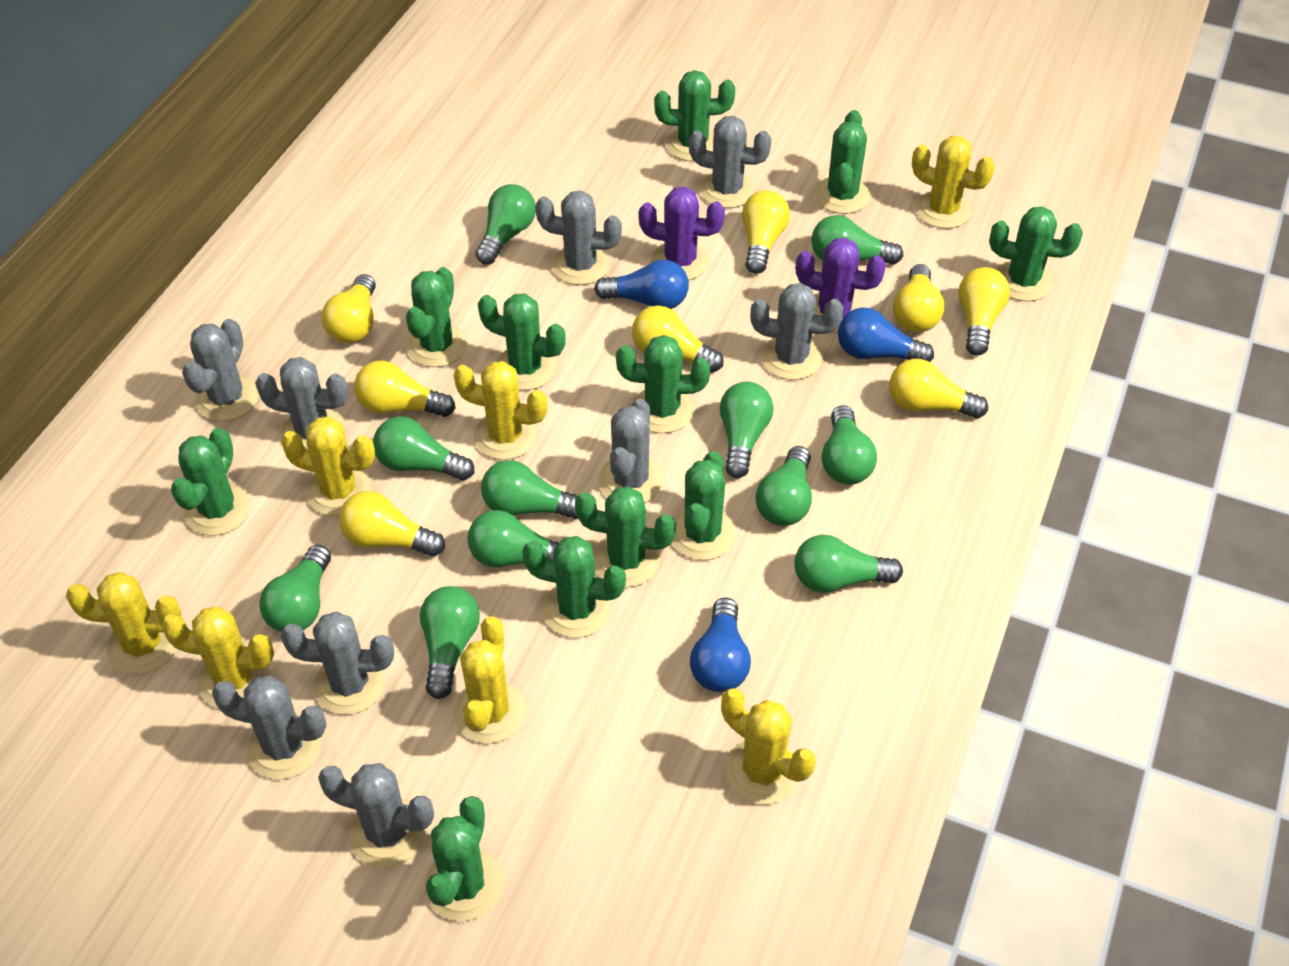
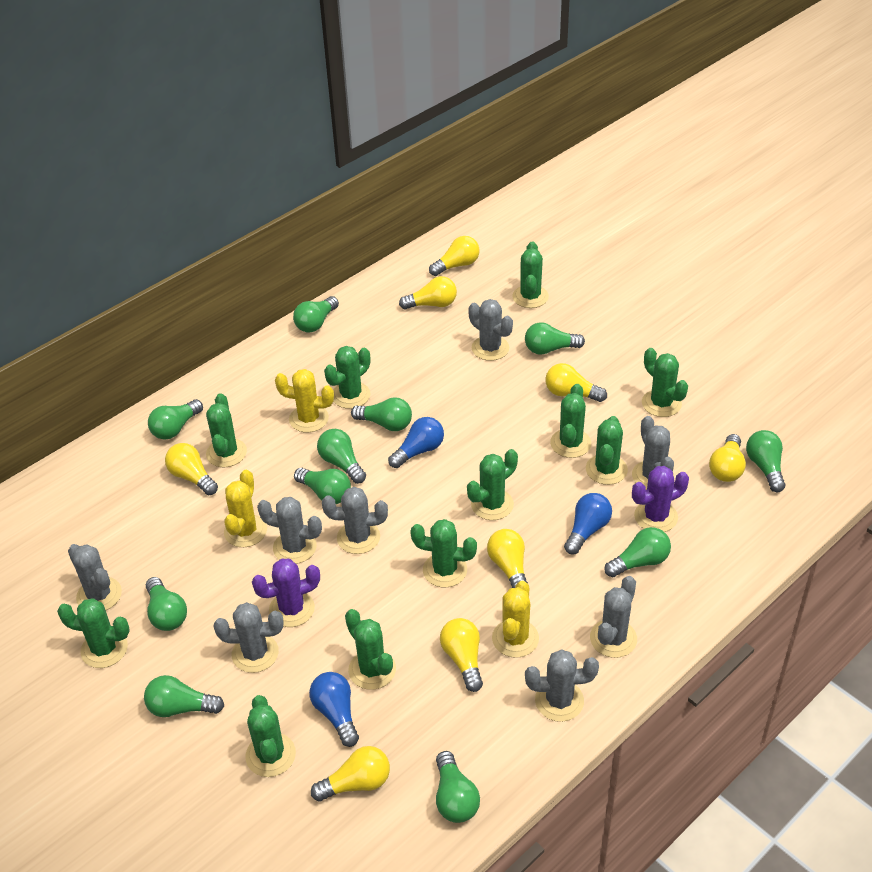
grey cactus: [182,319,258,421] [212,676,326,780] [255,357,348,449] [281,611,394,715] [318,763,434,868] [535,190,622,285] [598,399,663,503] [689,116,772,208] [750,283,844,380] = 9 -> [68,544,122,610] [213,602,283,673] [257,497,322,564] [322,487,388,554] [468,299,513,361] [525,649,599,722] [590,576,637,658] [632,416,674,490] = 8
yellow cactus: [66,572,182,675] [161,606,274,708] [281,417,375,516] [453,361,548,460] [453,616,526,743] [721,688,815,805] [912,136,995,229] = 7 -> [224,470,267,547] [275,369,334,433] [492,581,539,658] = 3

